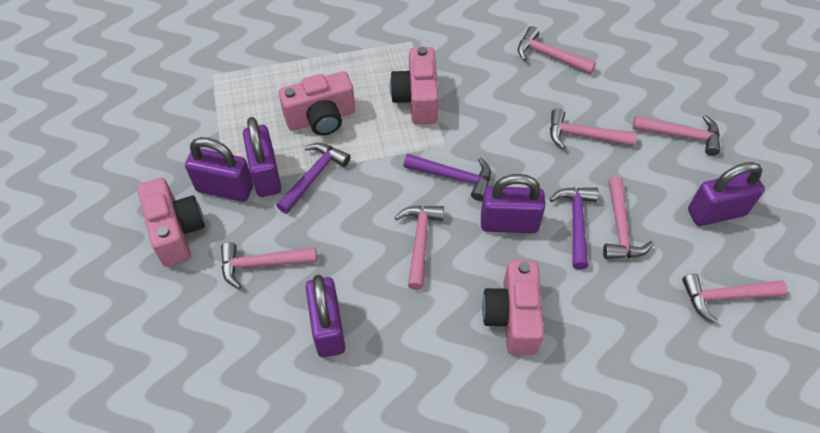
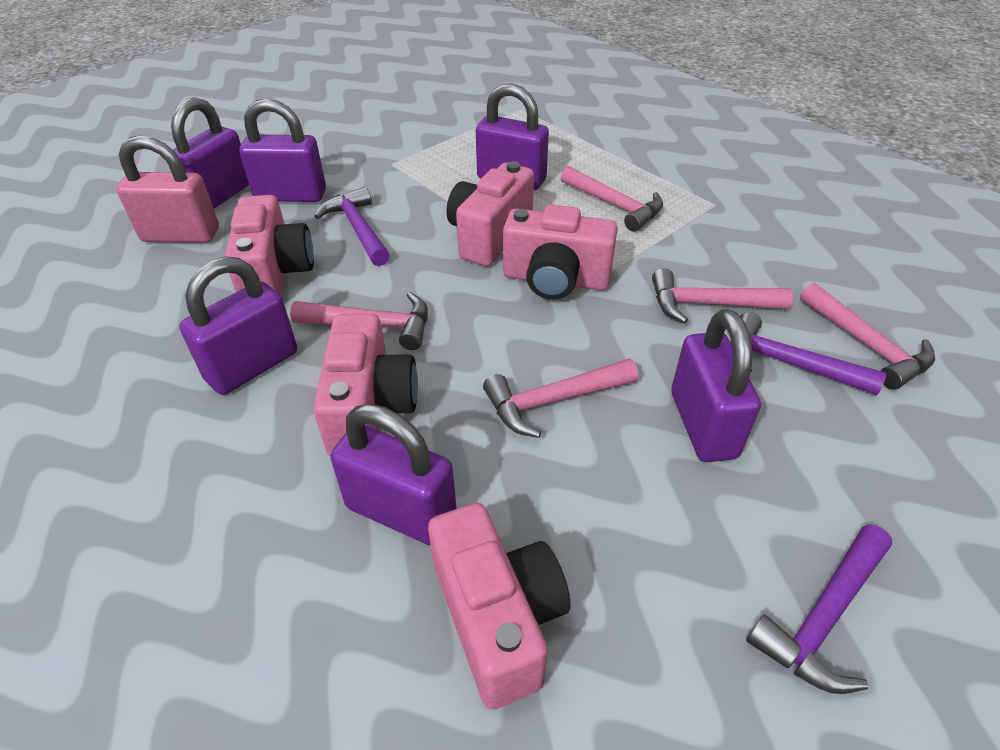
pink camera: [137,178,205,267] [279,71,355,135] [390,47,439,124] [482,260,544,355] = 4 -> [224,195,314,296] [313,314,418,456] [428,503,570,710] [447,161,534,266] [503,204,618,300] = 5
pink hammer: [221,242,317,289] [395,206,444,290] [518,26,596,74] [550,108,637,149] [603,177,654,259] [632,115,720,156] [682,274,787,323] = 7 -> [290,292,428,350] [483,359,638,438] [561,166,663,232] [652,268,793,324] [800,283,935,390] = 5
pink padlock: none = 0 -> [116,135,219,243] = 1
purple padlock: [185,137,253,202] [243,117,281,197] [306,275,345,357] [481,174,545,233] [688,162,764,226] = 5 -> [169,97,249,209] [179,256,297,395] [239,98,326,202] [330,404,457,545] [476,83,549,190] [671,309,761,462] = 6

